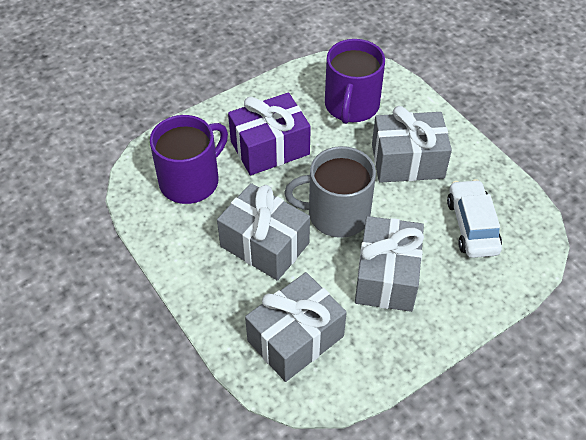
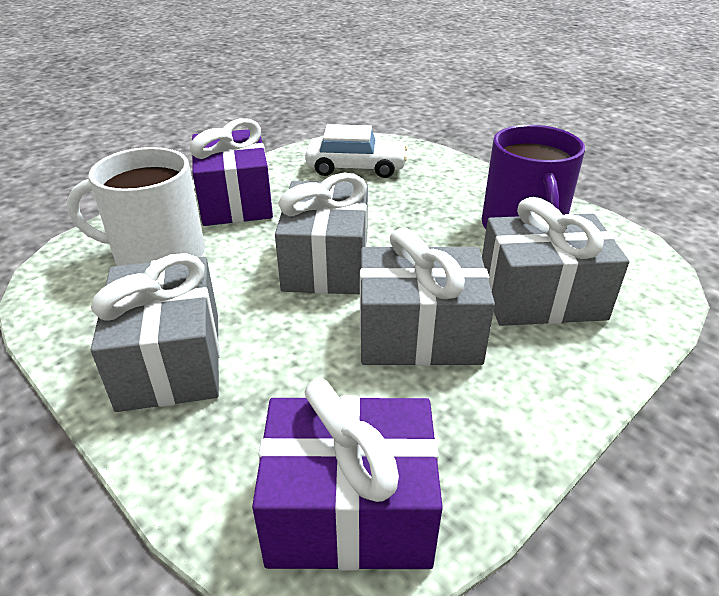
grey mug: [284,146,376,238] = 1 -> none = 0
purple gift: [228,92,311,175] = 1 -> [190,118,273,226] [252,379,443,571] = 2
purple mug: [150,115,228,204] [325,39,385,124] = 2 -> [482,125,585,229] = 1
white mug: none = 0 -> [67,147,205,266] = 1

